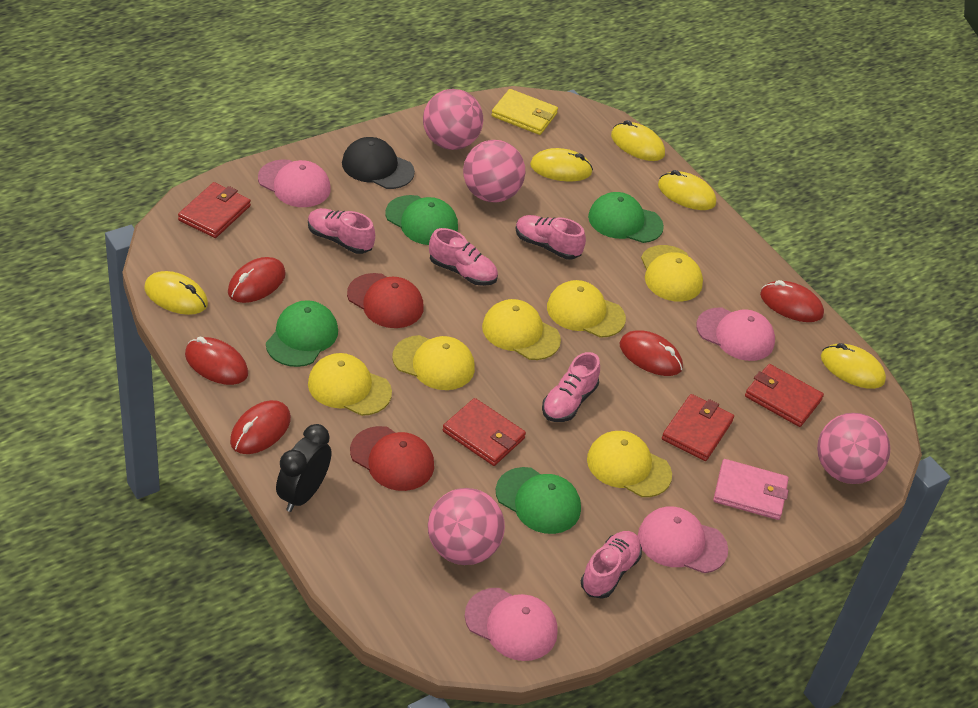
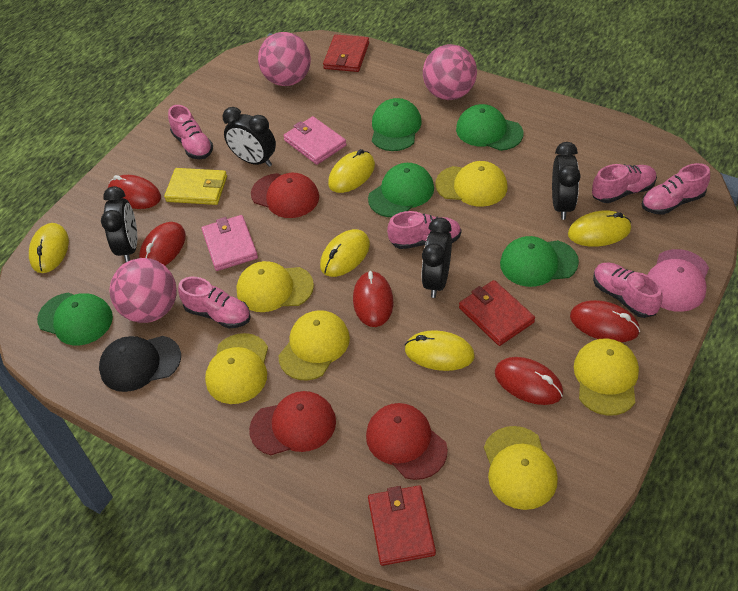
black clock: [276,424,332,512] = 1 -> [101,186,137,262] [223,107,276,167] [422,217,452,298] [552,142,581,220] = 4
green cap: [266,300,338,367] [385,195,458,245] [496,467,581,534] [588,192,664,243] = 4 -> [37,293,113,346] [368,163,434,217] [372,98,422,151] [456,104,523,151] [500,236,579,287] = 5
pink ball: [423,89,483,150] [428,488,505,565] [463,140,525,202] [817,413,891,484] = 4 -> [109,258,177,323] [258,32,311,86] [423,44,477,100] = 3
pink cap: [258,159,331,207] [465,588,558,661] [638,507,728,573] [696,308,775,361] = 4 -> [648,249,709,312] = 1
pink shoe: [308,208,375,254] [429,228,498,286] [515,215,586,259] [542,352,600,422] [581,531,642,599] = 5 -> [168,105,213,159] [178,277,251,328] [387,211,462,249] [592,164,657,203] [593,263,662,318] [642,163,710,215] = 6
pink wallet: [713,459,789,520] = 1 -> [202,215,258,271] [283,116,347,165] = 2
red cap: [347,273,424,328] [350,426,434,491] = 2 -> [249,391,336,455] [251,173,319,218] [366,403,448,480] = 3
red wallet: [178,182,251,238] [443,398,526,466] [662,394,734,461] [745,364,824,427] = 4 -> [323,34,369,72] [368,485,436,566] [459,280,535,346] = 3

